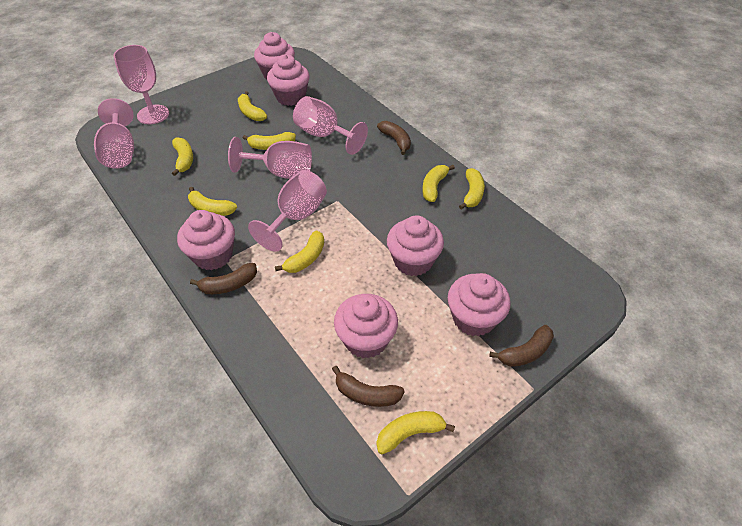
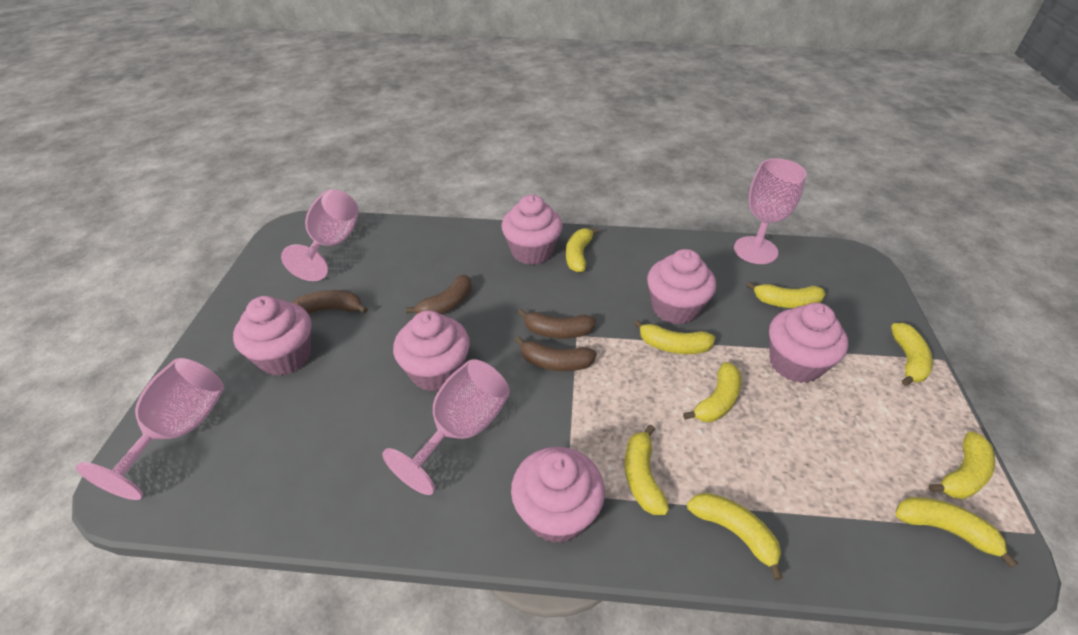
pink goblet: [94,98,134,168] [113,45,169,124] [228,137,312,179] [248,170,327,252] [293,96,368,155] = 5 -> [76,358,224,500] [281,189,359,281] [382,359,510,495] [734,159,806,264] = 4
yellow banana: [172,137,193,176] [188,187,237,216] [238,91,267,121] [243,132,296,150] [275,230,324,273] [377,411,455,454] [422,165,455,202] [459,168,485,209] = 8 -> [566,227,599,272] [625,425,669,515] [634,319,715,354] [683,362,741,422] [687,492,783,580] [747,282,826,308] [891,323,933,386] [895,497,1018,568] [929,431,995,499] = 9

